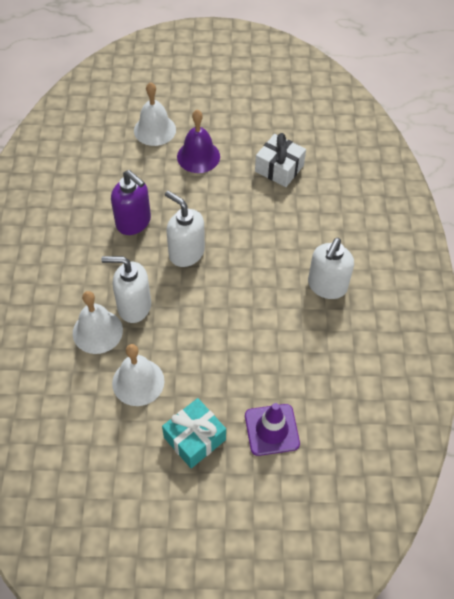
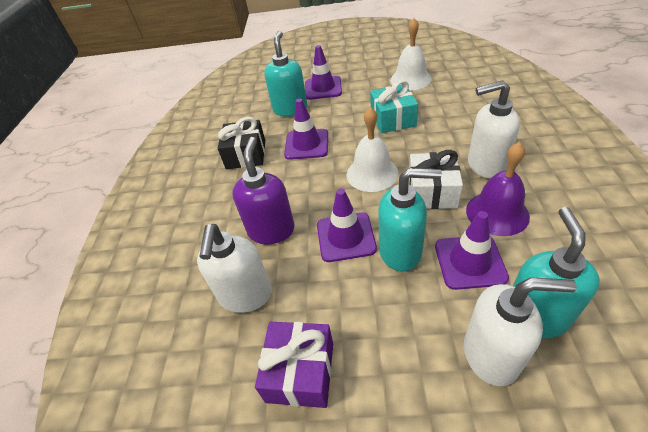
black gift: none = 0 -> [218,117,265,169] = 1
purple gift: none = 0 -> [255,322,333,408] = 1
purple traffic cone: [245,403,300,456] = 1 -> [284,99,328,160] [305,45,342,100] [317,188,377,262] [435,211,509,290] = 4
turquoise soap dispenser: none = 0 -> [264,31,307,117] [378,168,442,271] [513,207,600,339] = 3
white bell: [73,291,123,354] [112,344,164,406] [134,82,176,146] = 3 -> [347,107,399,192] [390,18,432,90] = 2

